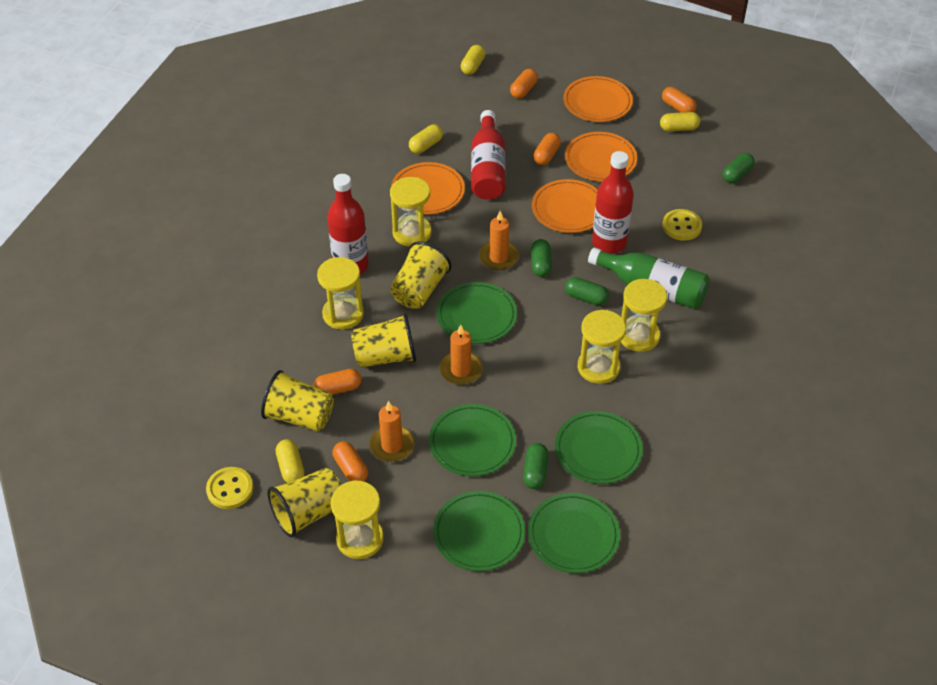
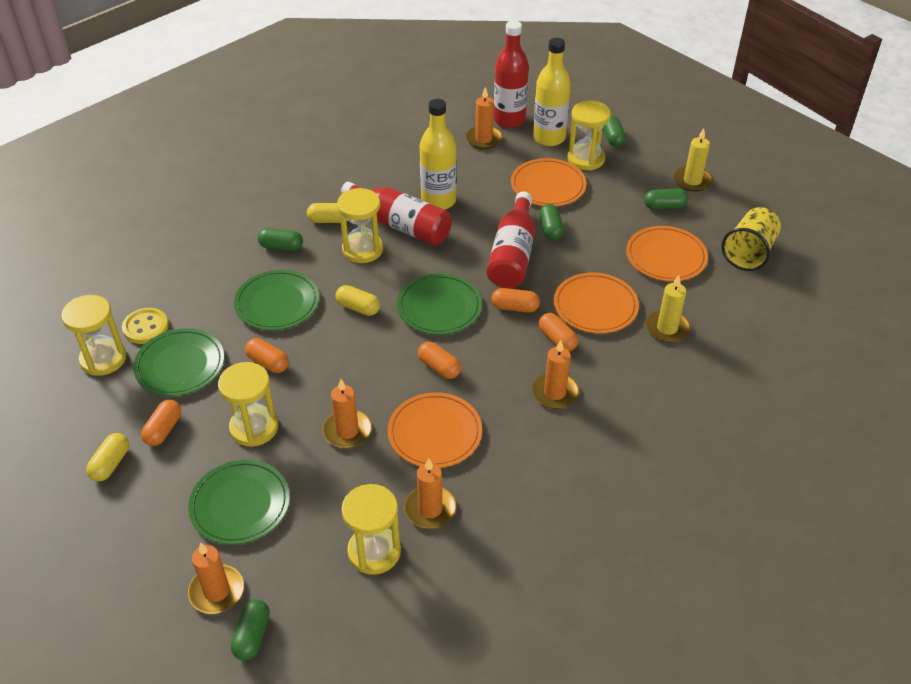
green bottle: [588,247,710,309] = 1 -> none = 0
green capsule: [523,443,549,489] [531,239,552,277] [565,277,609,305] [722,153,755,183] = 4 -> [231,599,270,661] [258,228,303,251] [539,204,564,240] [603,115,626,147] [644,189,688,209] = 5
green plate: [429,404,516,476] [433,491,525,571] [436,282,517,344] [528,493,620,573] [555,411,643,484] = 5 -> [133,328,224,396] [188,460,290,545] [234,270,319,330] [397,274,482,335] = 4
orange candle: [369,401,415,462] [439,324,483,385] [479,211,519,270] = 3 -> [188,542,244,614] [322,379,372,448] [404,458,456,529] [466,87,503,149] [532,340,579,409] = 5
yellow bottle: none = 0 -> [420,99,457,210] [533,38,571,146] = 2
yellow button: [206,467,253,509] [662,209,702,241] = 2 -> [122,308,169,344] = 1
yellow candle: none = 0 -> [645,275,691,343] [674,128,713,192] = 2
yellow capsule: [276,439,305,483] [409,124,443,154] [461,45,485,75] [660,112,700,131] = 4 -> [86,433,129,481] [307,203,348,223] [335,285,380,316] = 3
yellow cup: [261,370,334,431] [267,468,342,537] [351,313,416,368] [390,241,452,309] = 4 -> [722,207,781,271] = 1

